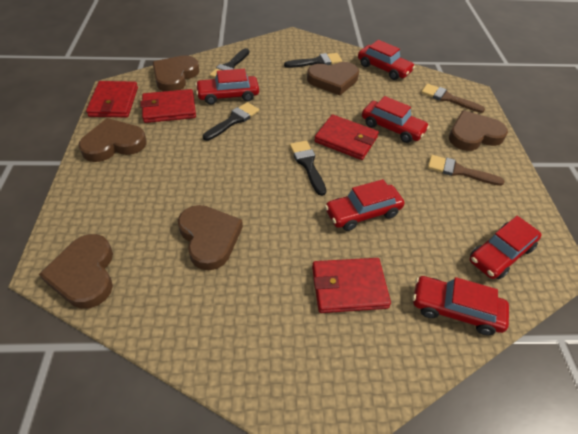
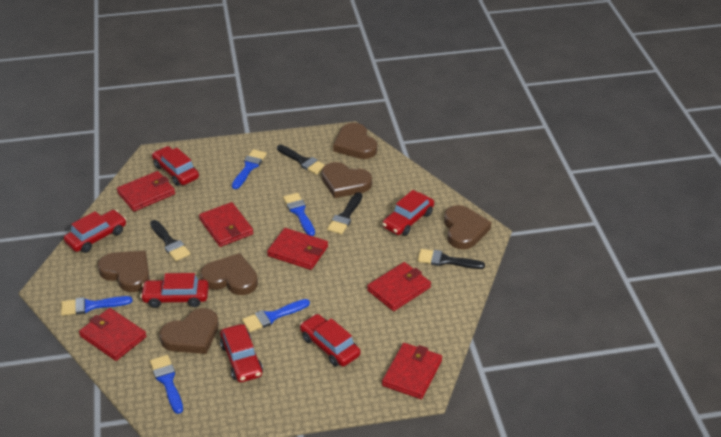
blue brush: none = 0 -> [61,296,132,316] [150,355,183,414] [232,149,267,189] [242,299,310,332] [283,193,315,236] = 5
brown brush: [421,84,485,113] [428,155,505,186] = 2 -> none = 0
red wallet: [86,81,138,117] [140,89,196,123] [312,258,391,313] [314,114,379,160] = 4 -> [79,308,147,361] [117,171,175,211] [199,202,253,247] [267,228,328,270] [367,262,431,311] [382,343,442,399] = 6

